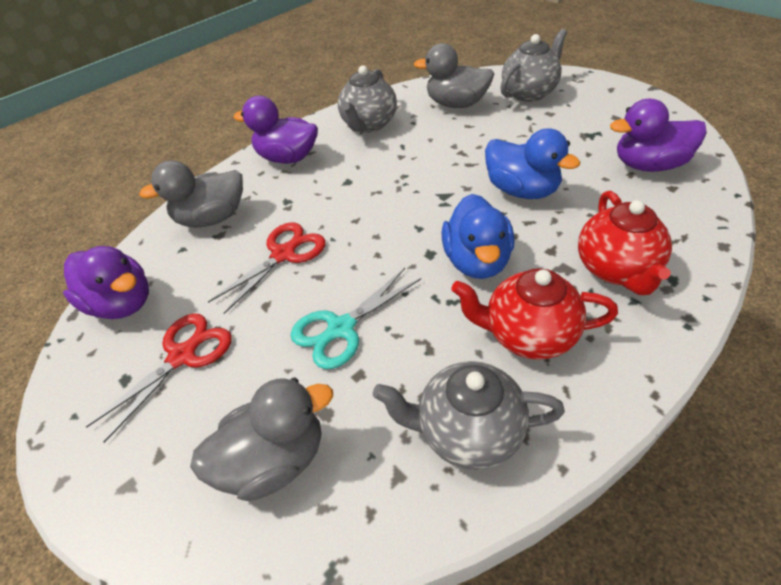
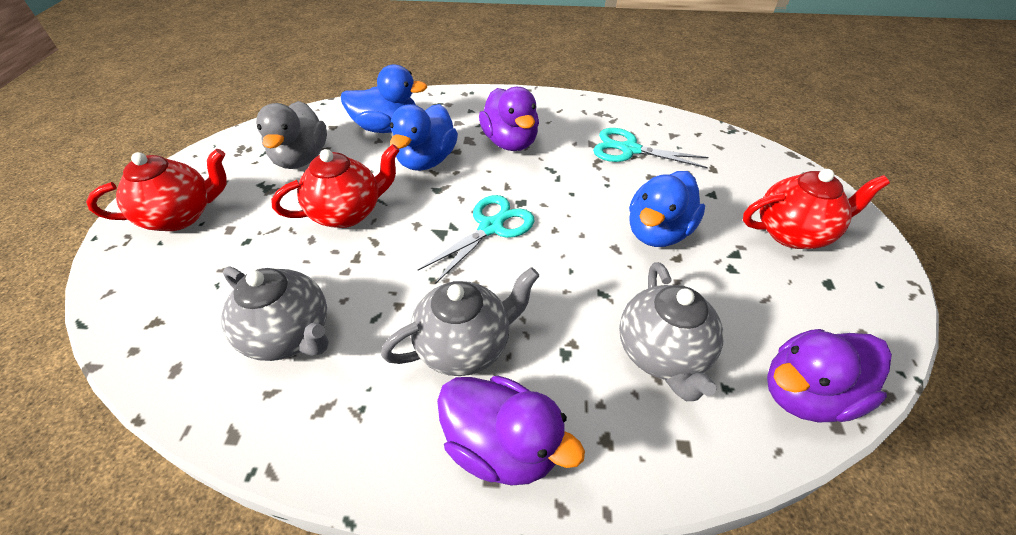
blue duck: [441,194,514,279] [485,128,581,199] = 2 -> [341,64,427,133] [390,104,458,171] [629,171,705,247] = 3
grey duck: [139,160,243,228] [190,378,333,501] [414,43,494,108] = 3 -> [256,101,327,169] = 1
red scissors: [86,313,232,443] [208,222,326,314] = 2 -> none = 0
red teapot: [451,268,618,360] [578,191,672,295] = 2 -> [86,149,227,231] [271,144,400,228] [743,169,890,249] = 3
turquoise scissors: [291,268,421,369] = 1 -> [418,195,534,284] [593,128,709,168] = 2

